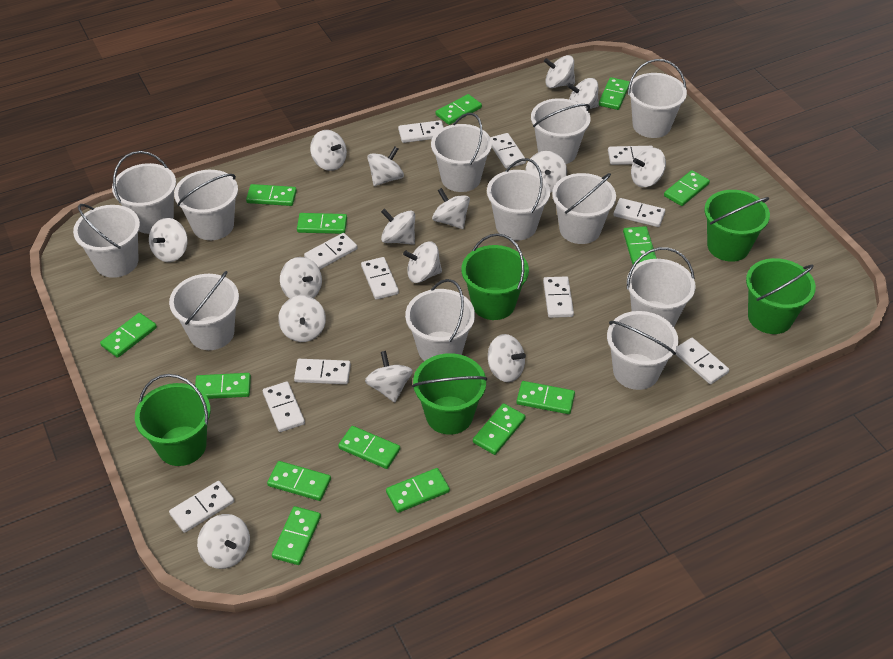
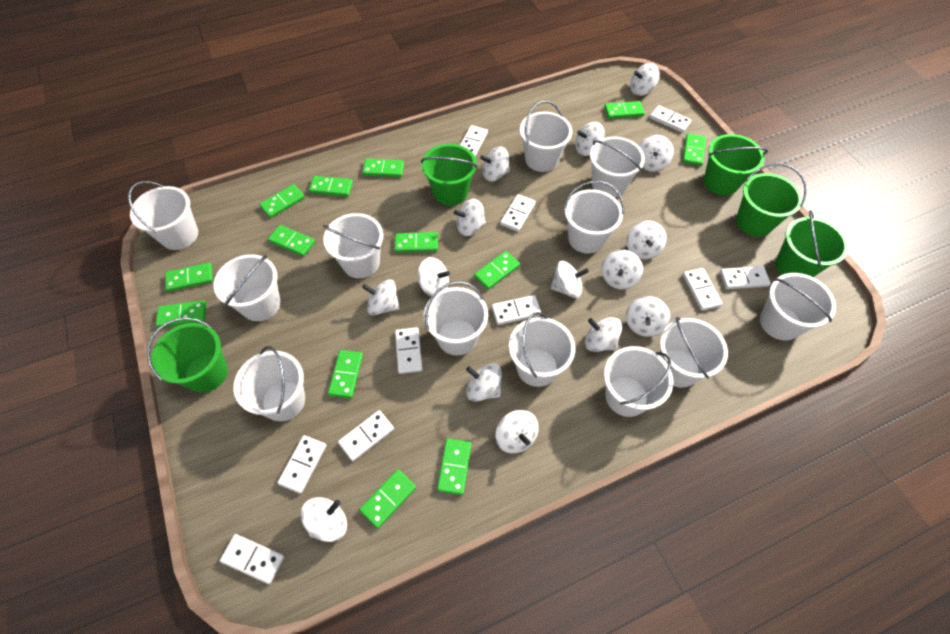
green domino: [100,313,157,358] [195,373,251,399] [246,184,297,206] [267,461,331,501] [272,506,321,565] [297,213,347,234] [338,426,400,469] [386,468,450,513] [436,94,482,125] [473,403,526,455] [517,381,575,414] [599,77,630,110] [623,226,657,264] [664,170,710,206] = 14 -> [156,300,206,328] [165,263,213,292] [259,184,305,218] [268,225,315,257] [309,176,353,197] [328,350,363,399] [359,469,416,529] [362,159,404,178] [394,232,438,253] [437,439,472,495] [474,251,520,290] [604,101,645,119] [682,133,706,166] = 13
white domino: [169,481,234,533] [263,382,305,432] [294,359,351,384] [304,233,357,269] [361,257,399,300] [398,120,444,143] [490,133,526,168] [543,276,574,318] [608,146,653,165] [613,198,665,227] [675,338,729,384] = 11 -> [220,534,284,584] [277,435,327,494] [338,410,394,461] [395,327,423,374] [460,125,488,156] [492,295,541,325] [500,194,536,232] [650,105,692,133] [683,268,723,311] [720,266,771,289] = 10

